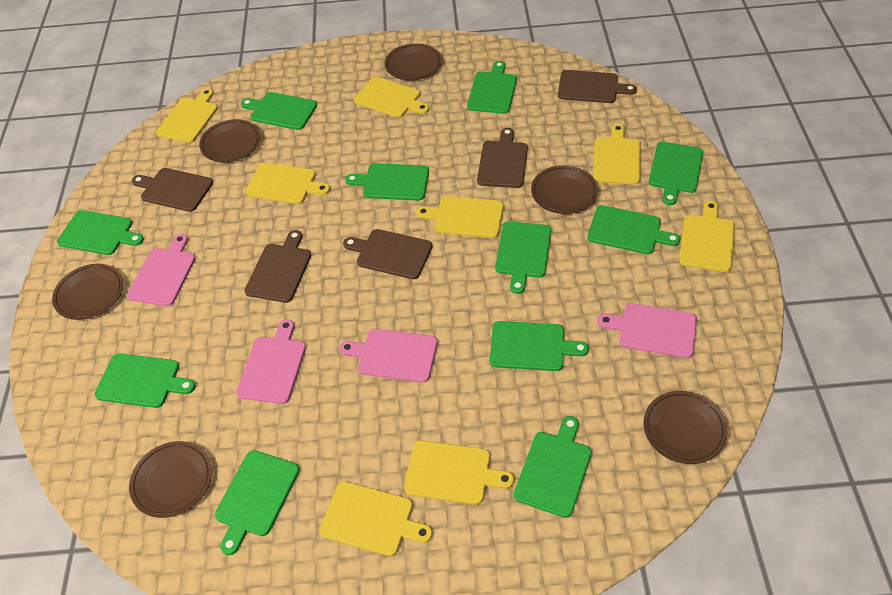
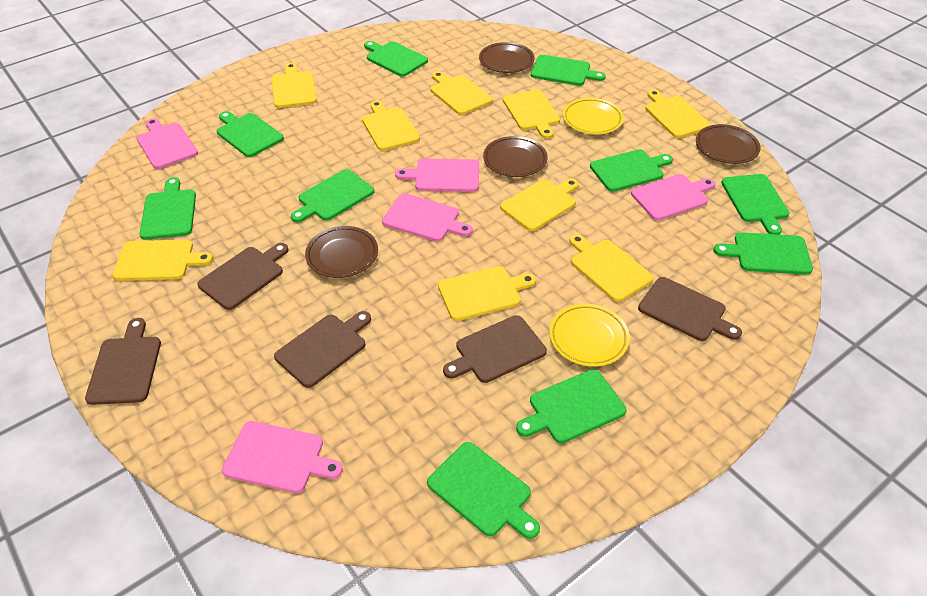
brown plate: [52,264,123,320] [129,441,212,518] [199,119,261,162] [385,43,442,81] [531,165,598,214] [643,391,727,464] = 6 -> [305,226,378,278] [479,42,535,73] [483,136,548,177] [696,124,761,164] = 4
green cutting board: [57,210,144,255] [94,353,196,408] [215,450,299,555] [241,92,317,130] [345,163,429,201] [467,61,517,114] [490,321,589,371] [495,221,551,294] [514,416,592,518] [587,205,680,254] [649,142,703,205] = 11 -> [140,177,196,240] [217,111,284,157] [291,169,374,223] [364,41,428,77] [427,442,540,539] [516,369,626,443] [531,55,606,86] [590,149,673,192] [713,232,813,275] [721,174,789,235] = 10
pink cutting board: [127,234,196,306] [236,319,306,404] [339,329,438,383] [598,303,697,358] = 4 -> [137,118,198,169] [222,421,343,493] [382,193,473,242] [395,158,479,192] [631,174,716,220] = 5
yellow cutting board: [156,88,218,143] [245,163,330,204] [319,481,433,556] [354,77,429,118] [404,440,514,505] [416,196,504,238] [593,124,641,184] [679,201,735,272] = 8 -> [112,240,213,281] [272,63,317,108] [362,101,420,151] [430,71,493,115] [438,266,536,321] [500,179,579,231] [503,90,560,139] [570,234,654,302] [645,90,711,138] = 9
yellow plate: none = 0 -> [549,304,630,367] [563,98,624,134] = 2

